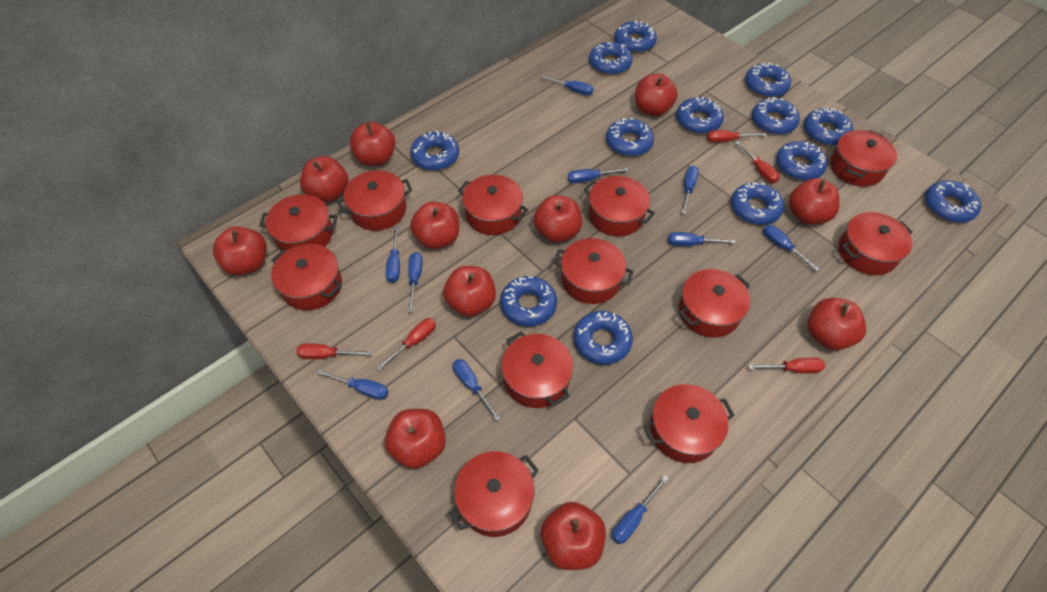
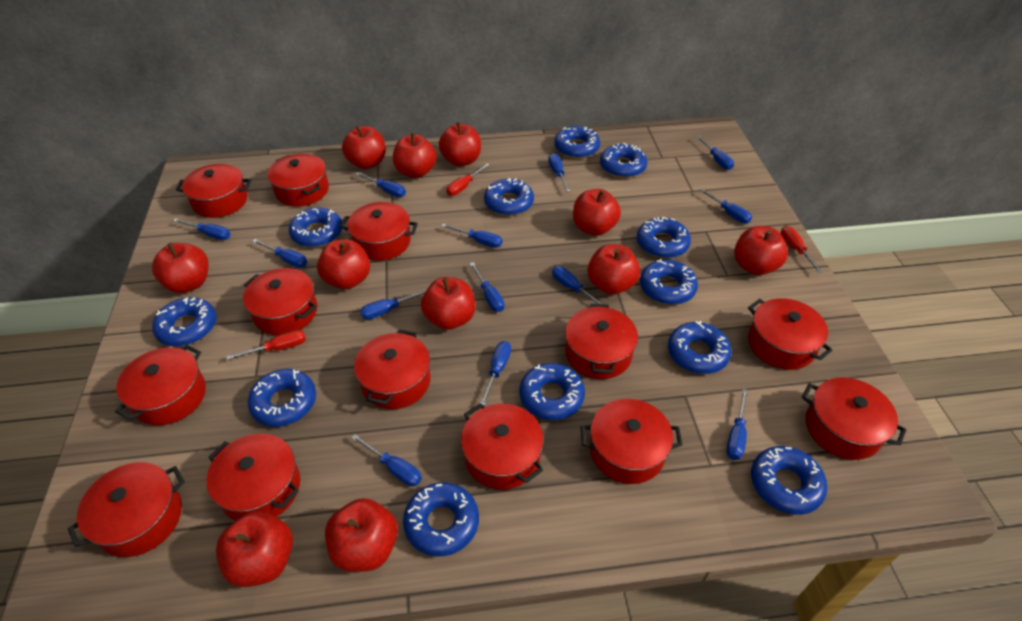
blue donut: [410,130,459,170] [500,276,557,327] [573,311,633,364] [589,42,633,75] [606,118,654,156] [614,21,657,53] [676,97,724,134] [731,182,784,225] [745,62,791,98] [752,97,800,135] [776,141,827,181] [804,108,853,145] [925,181,981,223] = 13 -> [152,297,217,346] [248,369,316,427] [289,208,342,247] [403,482,479,556] [484,178,534,216] [519,363,585,420] [554,126,600,158] [600,143,648,178] [637,217,691,258] [640,259,698,305] [668,321,732,374] [751,446,827,515] = 12
blue screwdriver: [316,369,389,400] [386,226,400,283] [408,252,422,312] [453,359,500,421] [540,75,594,95] [568,168,629,183] [612,475,669,544] [668,232,735,246] [682,166,699,214] [763,225,819,271] = 10 -> [173,218,231,240] [252,239,307,268] [351,434,422,486] [356,172,406,197] [360,289,427,319] [442,223,502,248] [470,262,504,312] [480,341,511,406] [548,153,570,192] [552,266,602,304] [696,136,734,170] [699,188,752,223] [726,389,748,460] = 13
red pot: [259,194,338,251] [271,244,342,311] [337,170,412,231] [449,451,539,537] [458,175,528,235] [501,331,573,408] [553,238,634,304] [584,176,655,236] [644,384,735,463] [679,269,750,338] [830,130,897,187] [839,212,913,275] = 12 -> [68,462,185,557] [115,345,206,425] [176,164,251,218] [206,434,300,521] [243,268,317,335] [267,154,329,207] [340,202,418,261] [354,330,431,409] [461,403,544,490] [565,304,638,379] [581,399,683,484] [748,298,833,370] [802,377,906,460] = 13
red screwdriver: [296,343,372,359] [376,318,436,371] [707,130,767,143] [735,141,780,183] [748,357,825,374] = 5 -> [226,330,306,360] [446,163,490,196] [781,226,823,273] = 3

